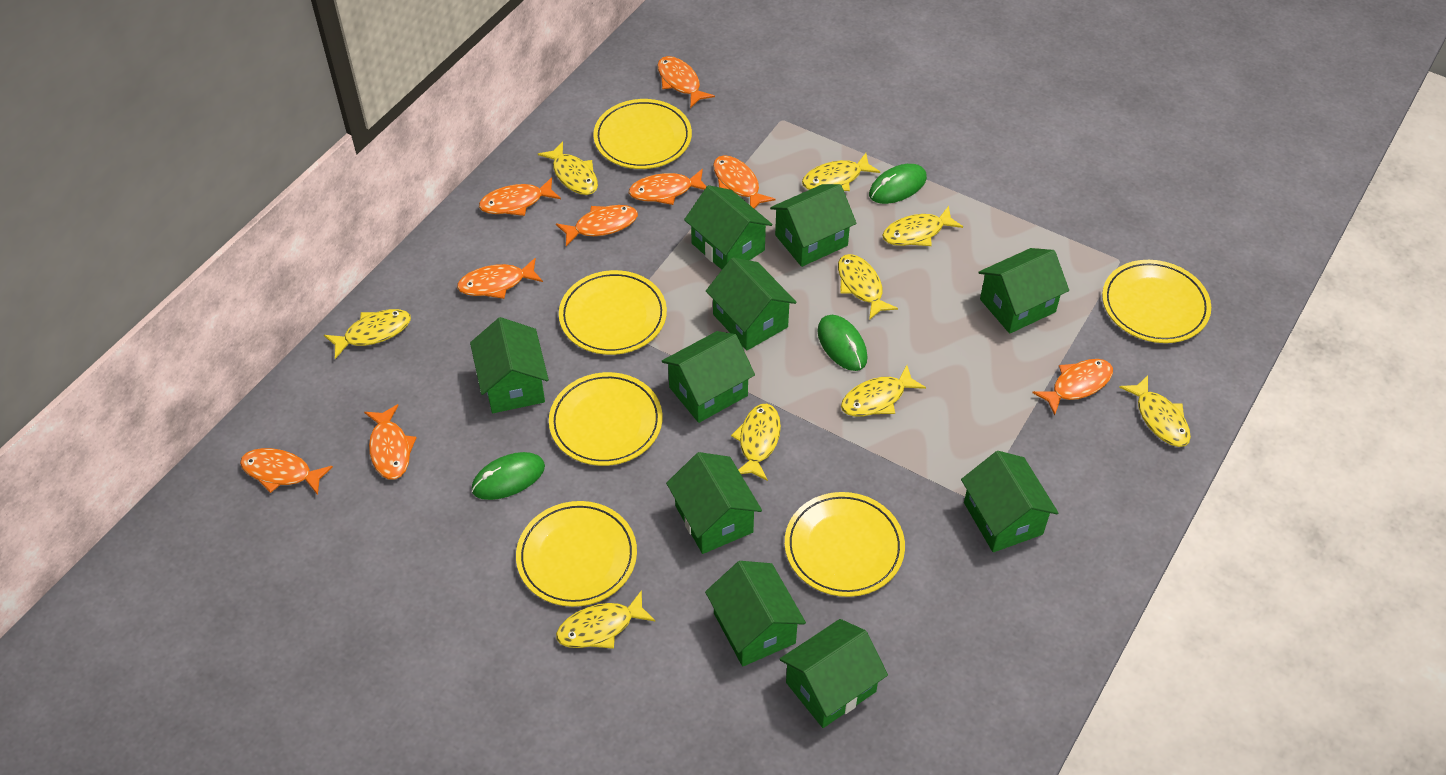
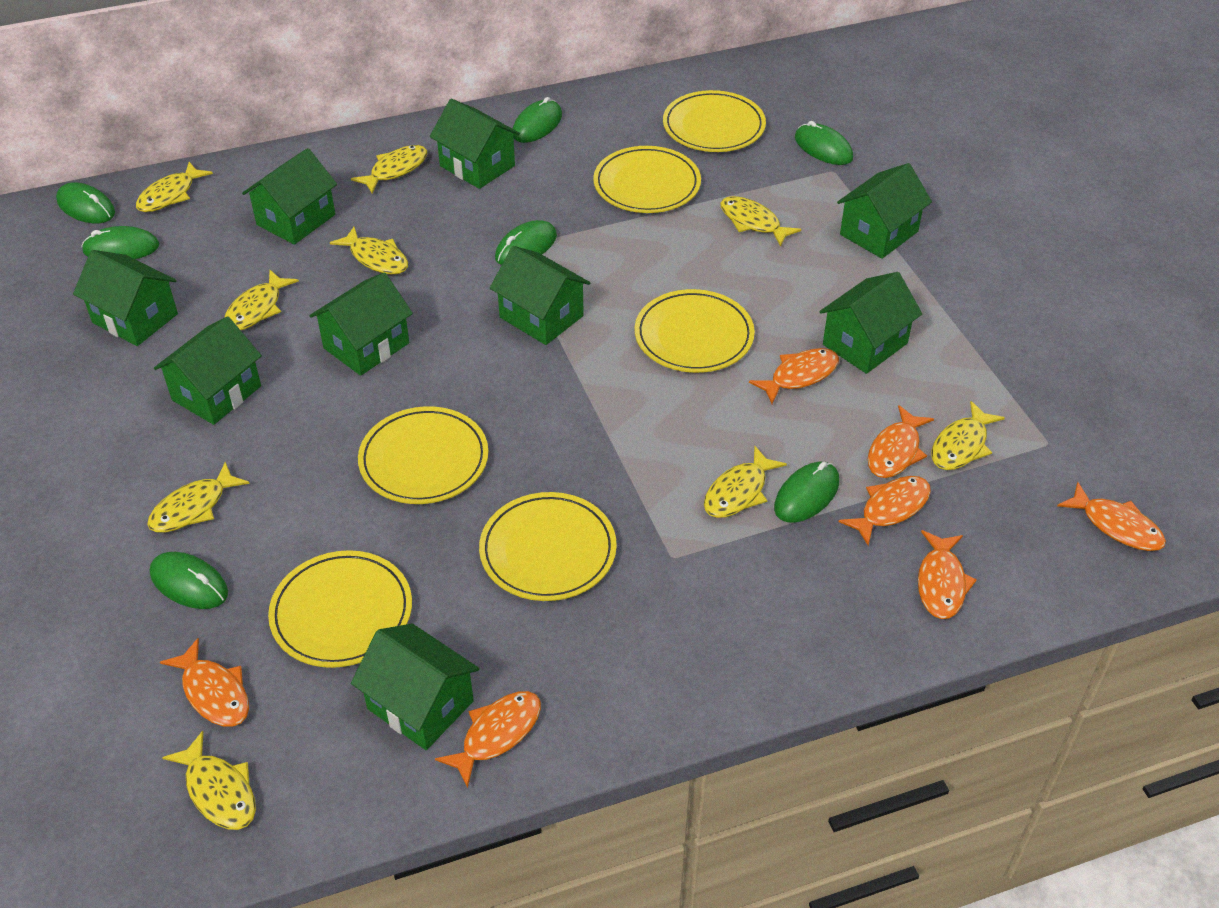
green house: [470,317,549,413] [662,331,755,423] [666,452,762,554] [684,185,773,270] [705,561,806,667] [706,257,797,351] [770,184,857,267] [780,619,888,728] [961,451,1058,552] [978,248,1069,334] = 10 -> [73,250,178,346] [154,316,262,425] [242,148,337,245] [310,272,413,376] [351,624,479,750] [430,99,520,189] [490,246,590,345] [819,272,922,374] [837,163,932,259] = 9
green mouse: [471,452,545,500] [817,315,868,371] [869,164,927,204] = 3 -> [56,182,115,223] [81,226,159,259] [150,552,228,609] [495,220,557,265] [513,97,562,143] [774,462,839,523] [795,121,853,165] = 7
orange fish: [240,448,333,495] [364,404,416,479] [457,258,543,299] [479,177,561,216] [556,205,638,246] [629,169,707,205] [657,56,715,108] [713,155,776,208] [1032,359,1113,416] = 9 -> [160,638,249,727] [435,691,541,788] [749,348,839,404] [839,476,931,546] [868,405,934,478] [918,530,977,619] [1057,482,1166,551] = 7

